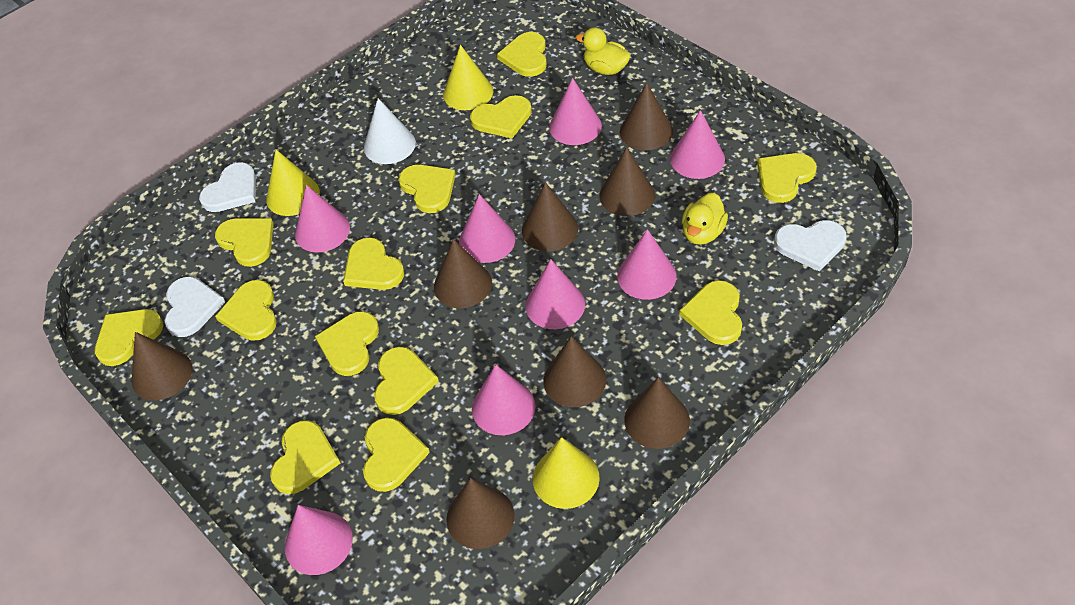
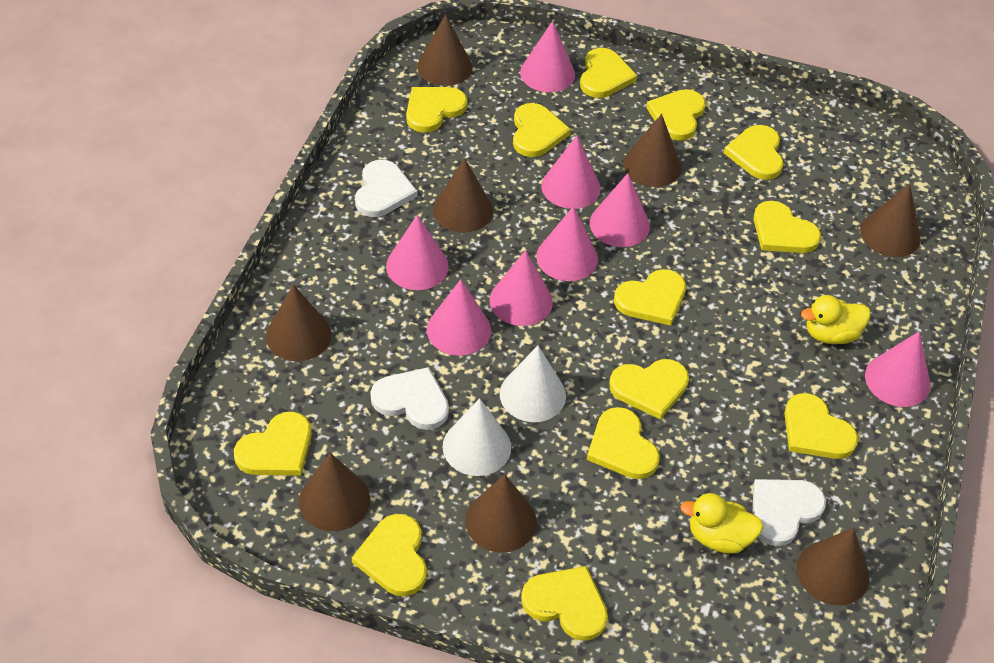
white cone: [364,98,416,164] = 1 -> [442,398,511,476] [499,346,566,422] = 2
yellow cone: [266,150,320,216] [443,45,493,110] [533,437,600,509] = 3 -> none = 0

